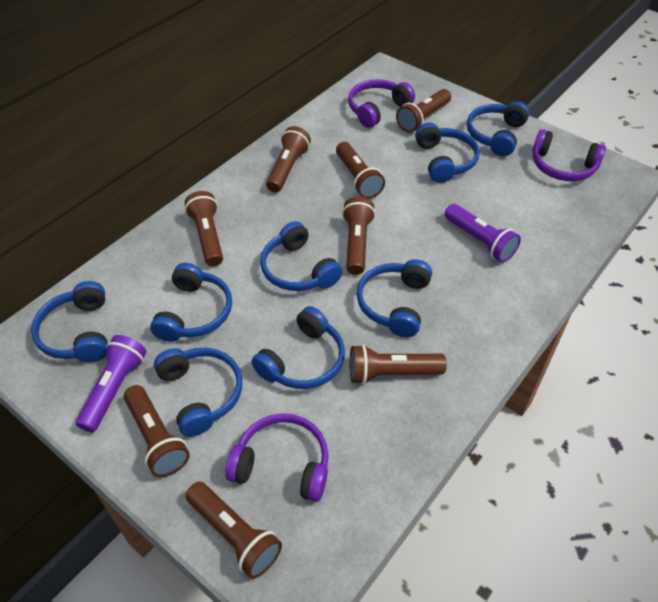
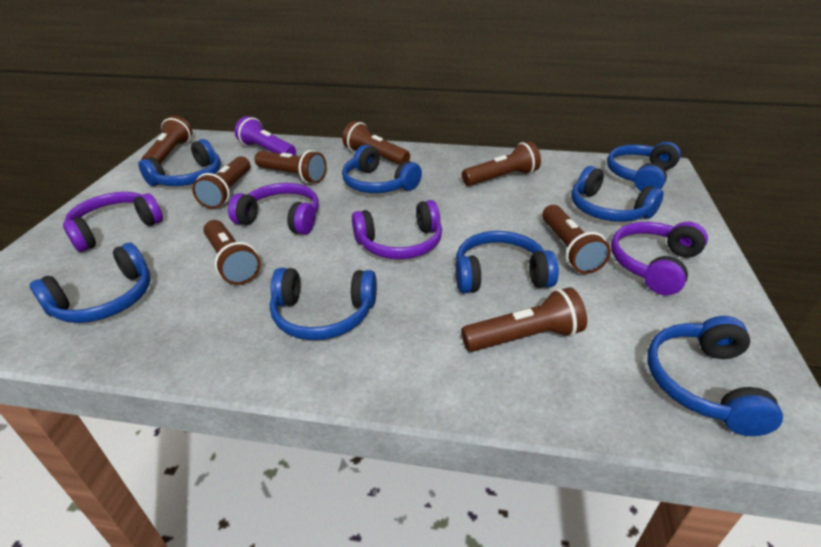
purple flashlight: [76,335,147,432] [445,204,521,263] = 2 -> [235,116,296,156] = 1
purple headphones: [225,413,329,502] [348,79,415,128] [533,129,606,181] = 3 -> [63,192,163,252] [228,183,319,235] [352,200,442,259] [611,222,708,295] = 4

